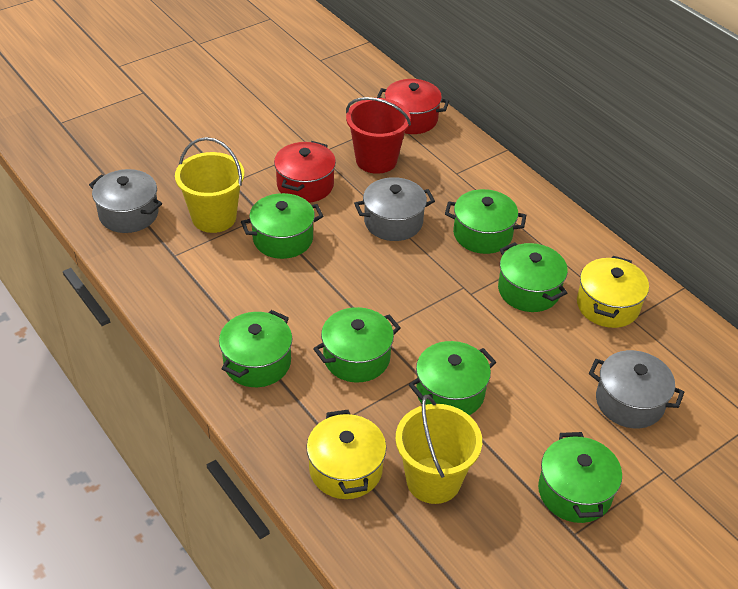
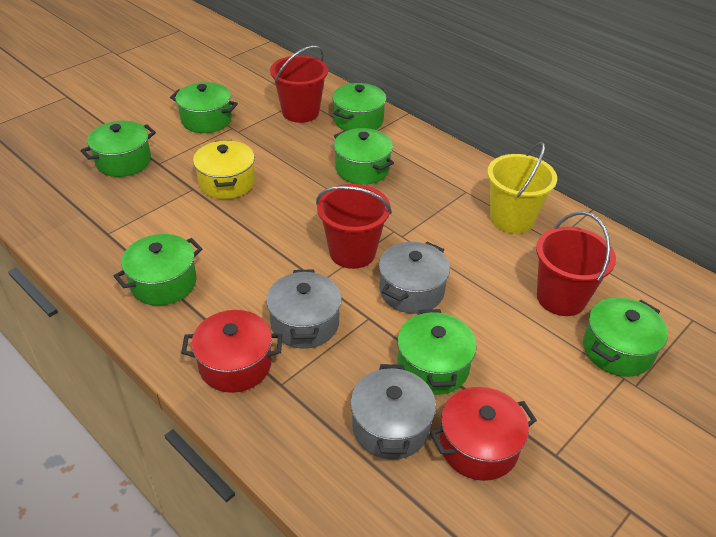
red bucket: [346,97,411,174] = 1 -> [270,46,328,123] [316,184,392,269] [536,211,616,316] = 3
yellow bucket: [175,137,244,233] [395,395,482,504] = 2 -> [487,142,557,234] = 1
yellow pot: [306,410,386,499] [577,256,649,328] = 2 -> [193,140,255,199] = 1

